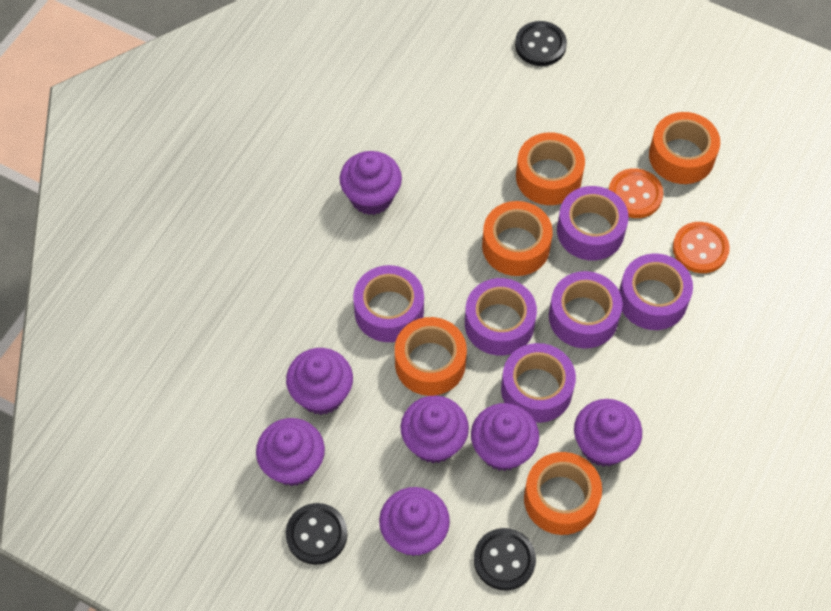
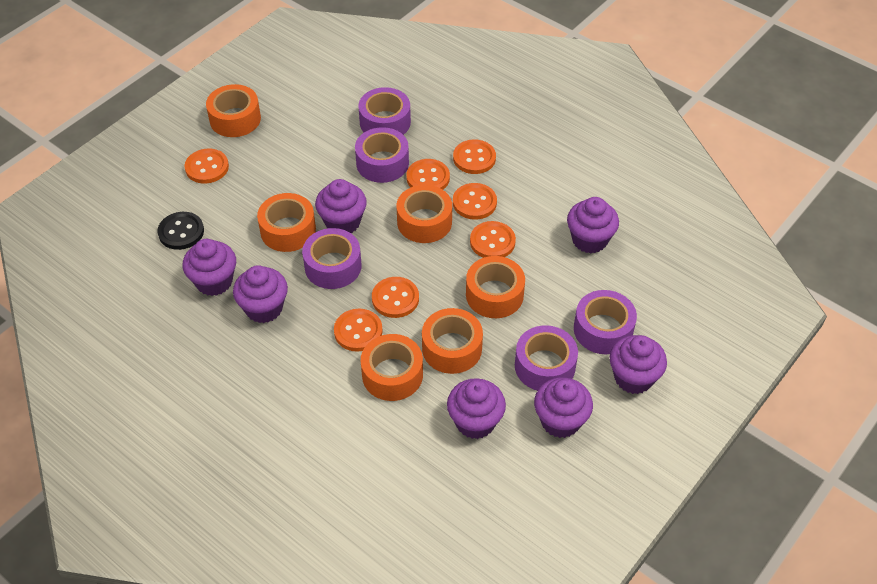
black button: [286,503,347,565] [474,528,536,590] [515,21,567,66] = 3 -> [157,212,204,250] = 1
orange button: [609,168,663,218] [673,222,730,273] = 2 -> [185,148,229,184] [334,309,383,352] [372,277,419,318] [406,159,450,190] [453,139,496,174] [453,183,497,220] [470,221,516,258] = 7
orange tape: [395,317,467,396] [482,201,553,276] [516,132,585,205] [524,452,602,535] [649,112,720,184] = 5 -> [206,84,261,137] [257,193,316,252] [361,334,423,401] [397,185,452,243] [422,308,483,374] [466,256,525,318] = 6
purple tape: [353,265,424,342] [465,278,537,356] [501,343,576,423] [549,271,623,349] [557,186,629,261] [619,254,693,330] = 6 -> [302,228,361,289] [355,127,409,183] [358,87,411,135] [515,325,578,391] [574,290,637,354] = 5

